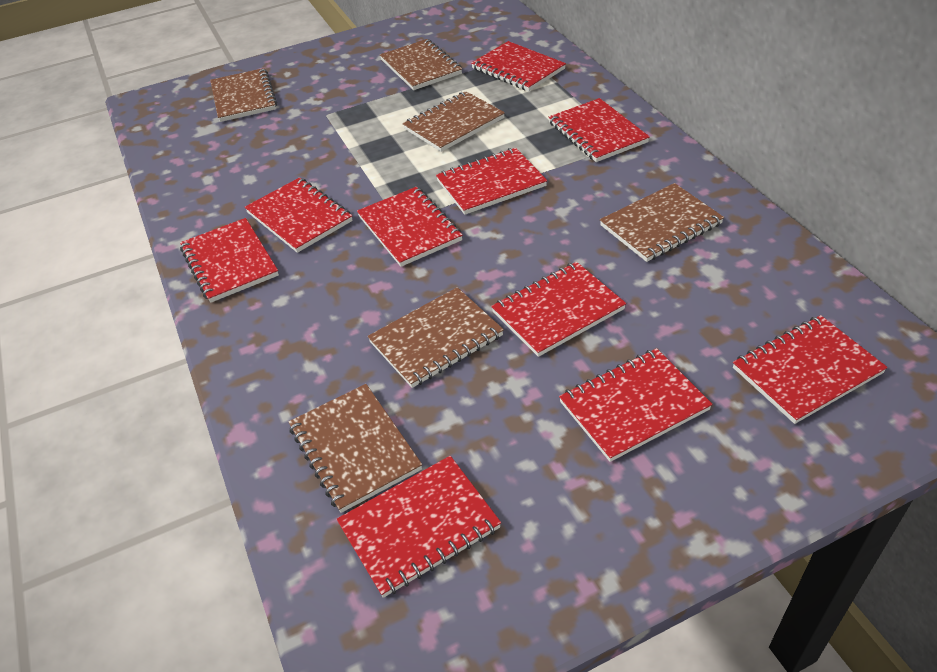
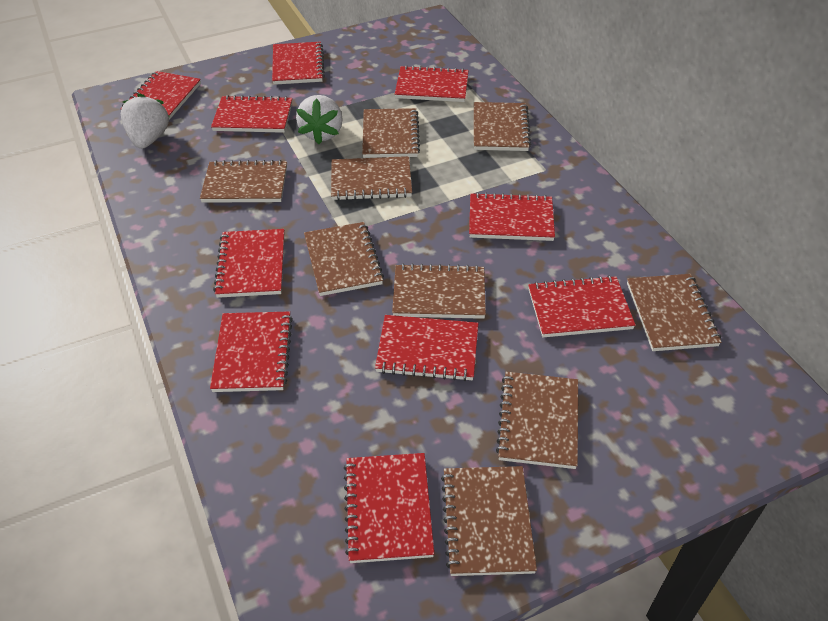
brown notebook: [210,68,277,122] [289,384,422,513] [368,287,504,388] [380,39,462,90] [403,91,505,152] [600,183,724,262] = 6 -> [200,160,287,203] [304,222,384,296] [331,156,412,201] [362,108,420,158] [392,263,486,319] [441,466,537,576] [474,102,531,151] [496,372,578,469] [627,274,722,351] = 9
white strawberry: none = 0 -> [121,93,169,149] [296,95,343,144] = 2

